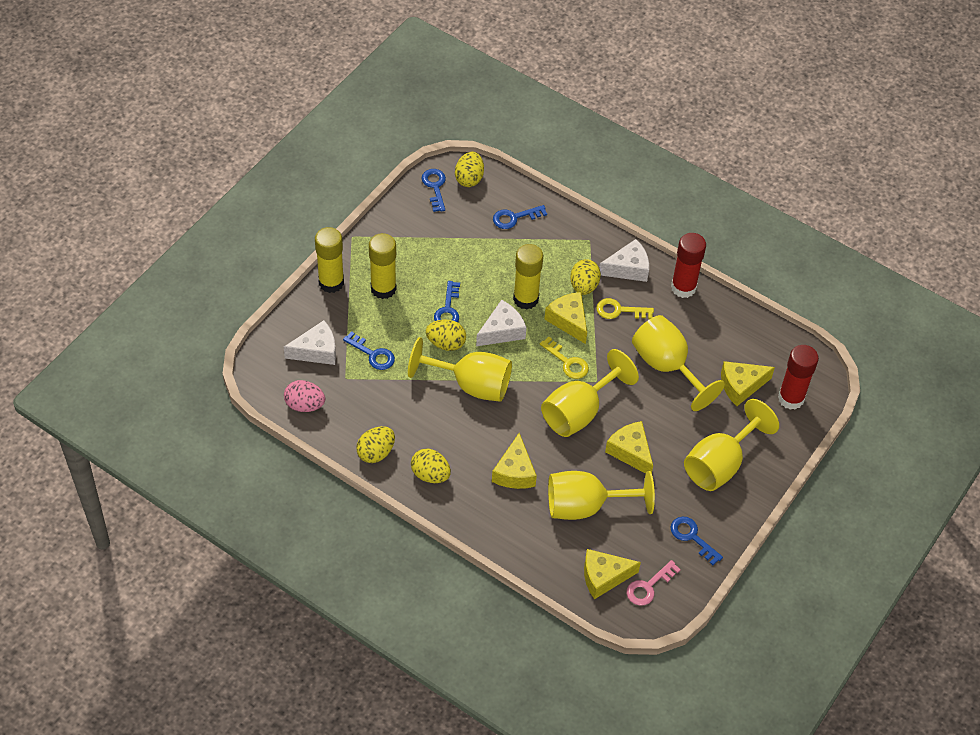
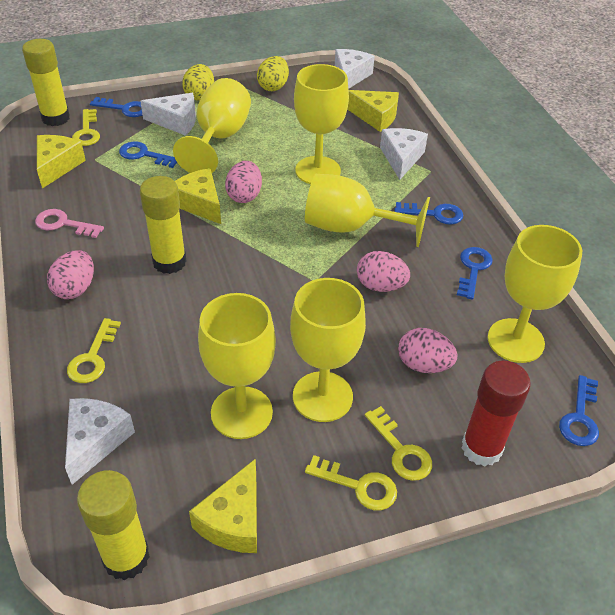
pink egg: [284,380,325,412] = 1 -> [47,250,94,299] [225,161,262,203] [357,251,410,292] [398,328,458,373] = 4
red glue stick: [671,233,706,298] [778,345,819,410] = 2 -> [462,361,531,466] = 1
white cheese: [284,320,336,365] [476,300,527,346] [599,239,649,282] = 3 -> [65,398,135,485] [140,93,196,136] [335,49,375,89] [380,128,428,180] = 4
yellow cheese: [492,433,537,489] [544,292,587,344] [584,549,641,599] [605,421,653,474] [721,361,775,406] = 5 -> [37,135,86,189] [175,168,221,224] [189,459,257,553] [347,90,399,132] = 4
yellow egg: [356,426,395,463] [411,449,451,483] [426,319,466,351] [455,152,484,187] [570,259,601,295] = 5 -> [182,64,214,100] [257,56,289,91] = 2
yellow goblet: [408,337,512,402] [541,349,639,437] [548,470,655,520] [632,315,725,411] [684,399,779,491] = 5 -> [173,78,251,173] [198,293,276,439] [290,278,366,422] [294,64,349,184] [305,174,430,247] [488,225,582,363] = 6
yellow key: [540,337,589,379] [596,298,654,319] = 2 -> [67,318,121,383] [72,109,100,146] [305,455,397,510] [365,406,432,481] = 4

